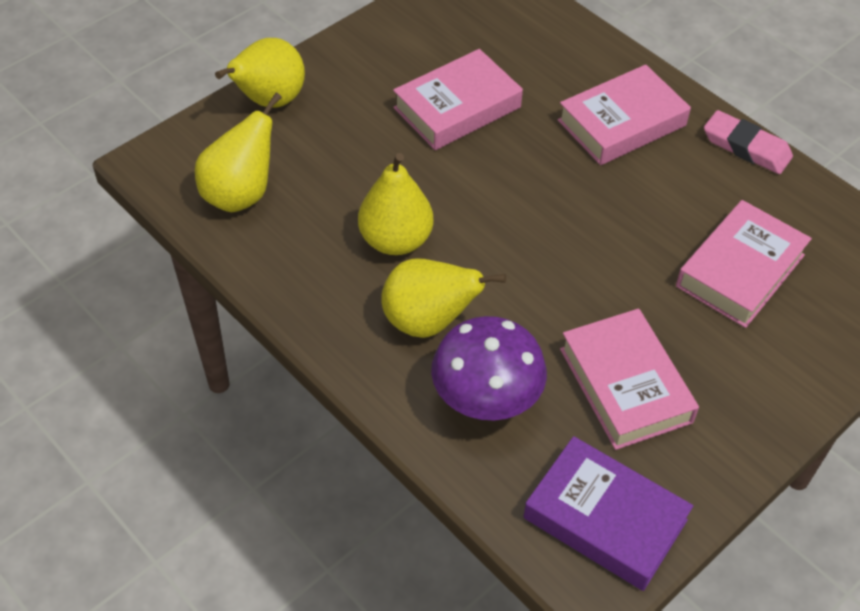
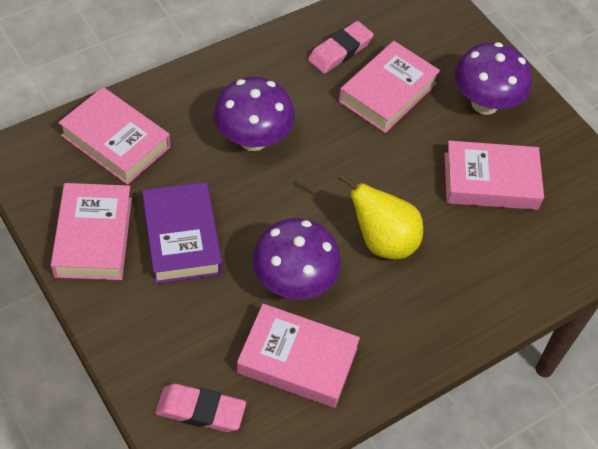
pink book: [393,49,523,150] [558,65,691,165] [560,309,699,450] [676,200,812,328] = 4 -> [51,183,132,280] [58,87,171,185] [237,303,360,408] [339,41,440,133] [445,141,544,210] = 5
pink eraser: [704,110,793,174] = 1 -> [155,383,246,432] [308,21,374,74] = 2
purple mushroom: [431,316,547,421] = 1 -> [214,77,295,151] [252,218,341,300] [455,42,532,115] = 3
yellow pear: [195,92,282,212] [215,38,305,108] [358,153,434,255] [381,258,506,338] = 4 -> [338,173,423,259] = 1

